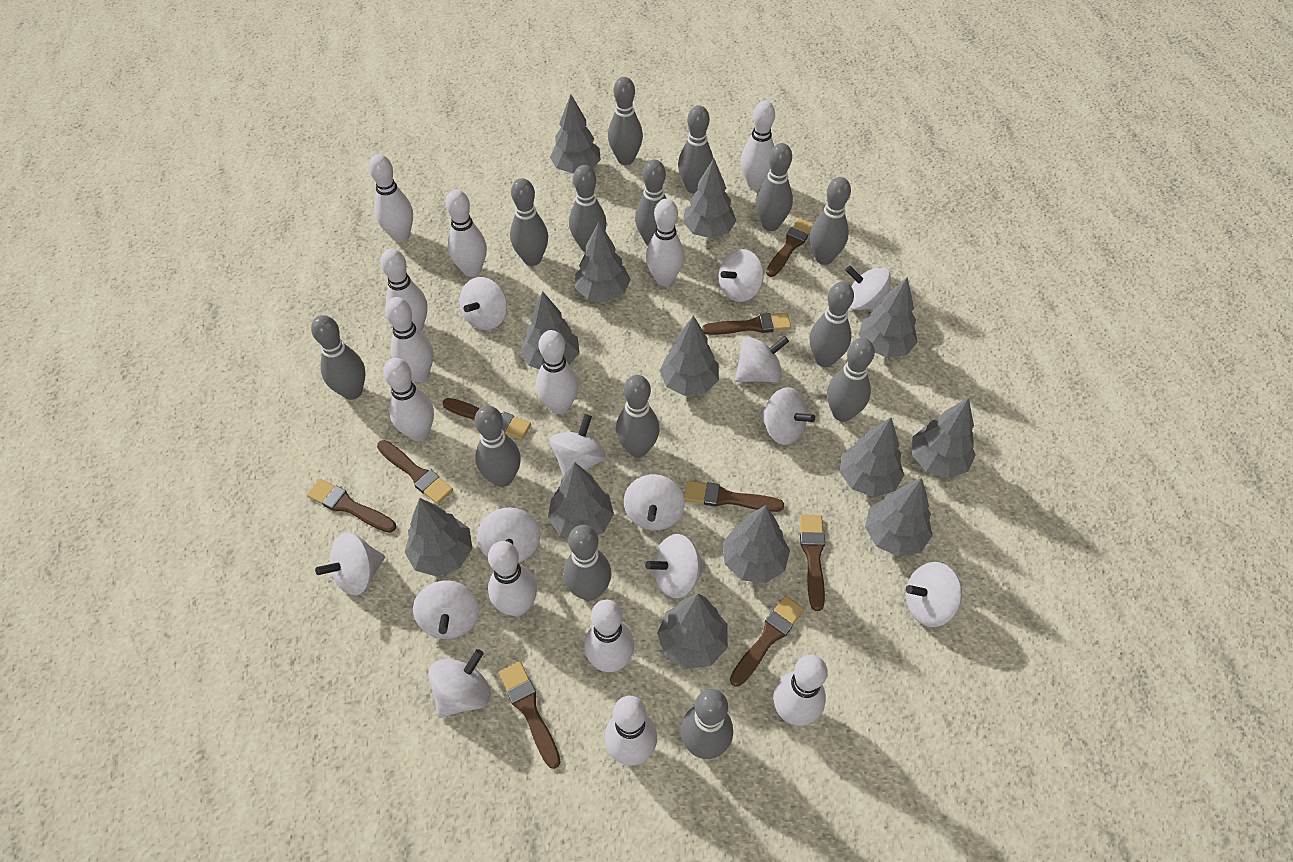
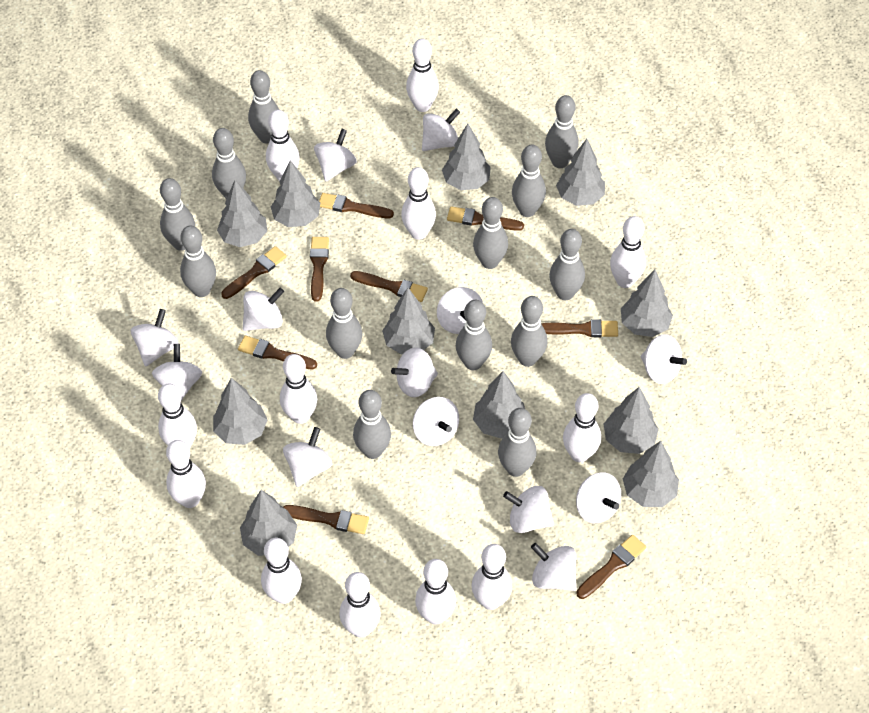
grey bowling pin: [311,315,365,400] [475,406,521,487] [510,178,548,266] [563,525,611,601] [569,165,607,252] [608,77,643,165] [616,375,660,457] [635,160,667,246] [678,105,713,194] [681,689,733,759] [755,143,793,231] [809,282,854,367] [810,177,851,265] [827,338,875,422] = 14 -> [160,178,195,251] [180,226,216,297] [212,128,246,199] [248,70,279,143] [326,288,362,359] [353,390,391,459] [456,300,492,370] [473,197,508,269] [498,408,536,477] [511,296,547,367] [512,145,546,217] [545,95,579,168] [549,229,585,300] = 13
grey tree: [404,498,473,577] [520,291,580,370] [548,462,614,538] [550,95,601,173] [575,222,631,302] [657,593,728,669] [659,315,719,396] [683,158,736,238] [723,505,790,583] [839,417,904,497] [858,277,918,358] [865,478,933,557] [912,398,976,478] = 13 -> [213,378,268,445] [217,180,267,247] [240,490,297,556] [271,160,320,227] [382,288,435,355] [442,123,491,190] [473,371,525,439] [556,139,605,206] [604,387,659,454] [621,270,673,337] [623,441,679,507] = 11

